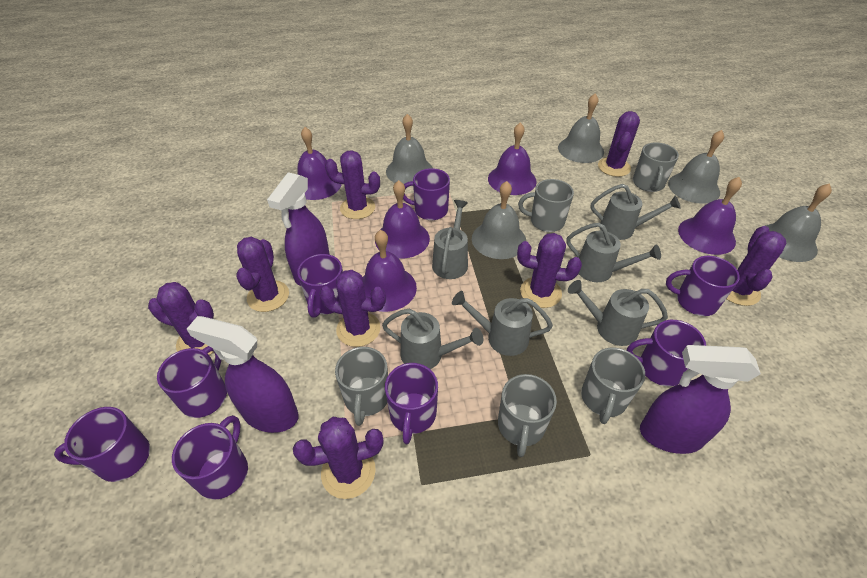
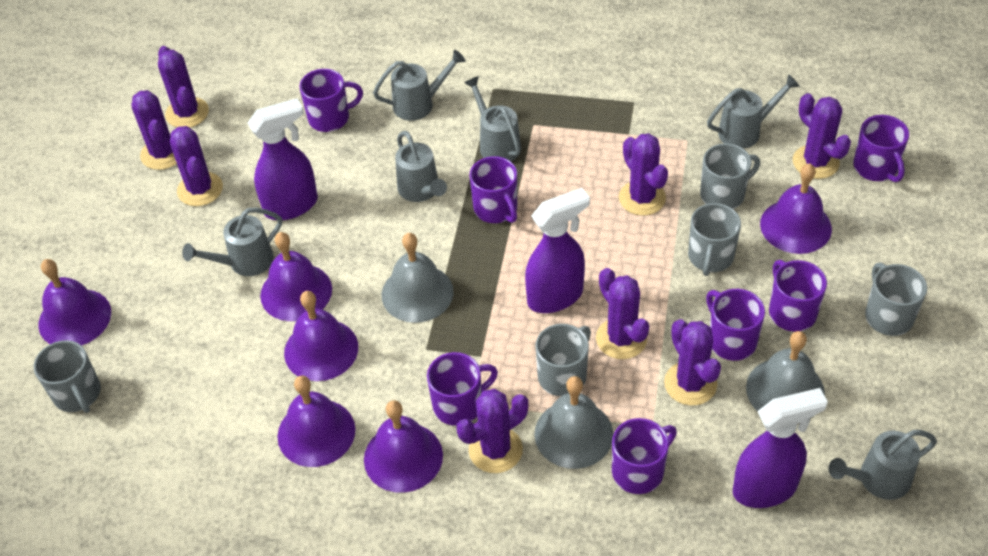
grey bell: [386,114,433,184] [472,181,526,259] [558,94,604,163] [668,130,724,204] [765,183,832,262] = 5 -> [382,233,454,323] [534,376,613,469] [746,331,825,419] = 3
purple bell: [297,127,342,200] [363,230,417,312] [375,180,430,259] [488,122,537,195] [678,177,742,255] = 5 -> [39,259,111,346] [260,232,332,321] [278,376,355,467] [284,291,358,381] [364,400,443,493] [760,164,832,254] = 6
purple mug: [54,407,150,482] [157,346,227,418] [172,415,248,500] [297,254,343,318] [385,363,438,444] [403,168,450,220] [627,320,706,387] [666,256,740,316] = 8 -> [299,69,363,132] [427,352,498,426] [470,156,517,223] [612,418,677,494] [706,289,765,361] [769,260,827,332] [853,115,909,182] = 7

